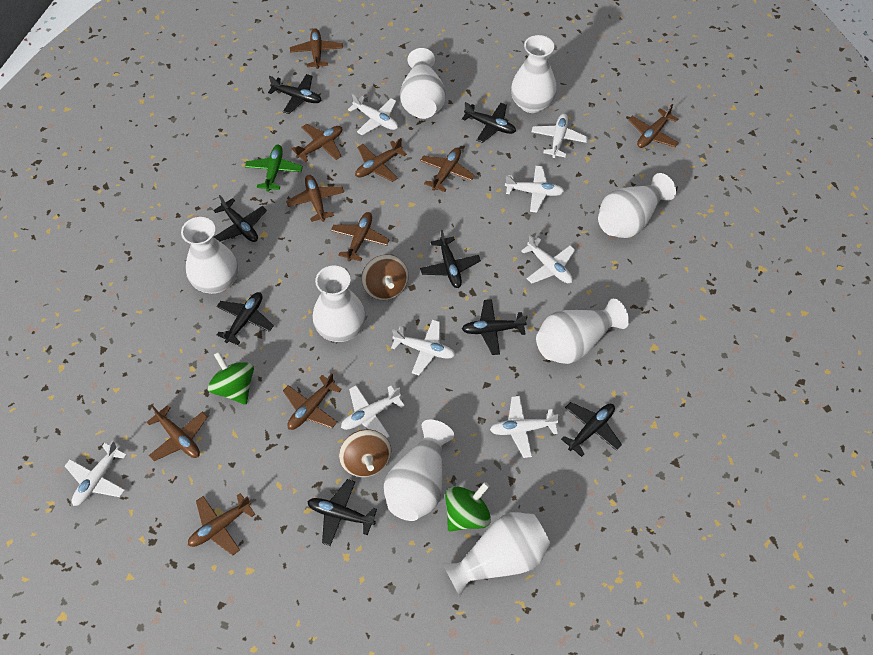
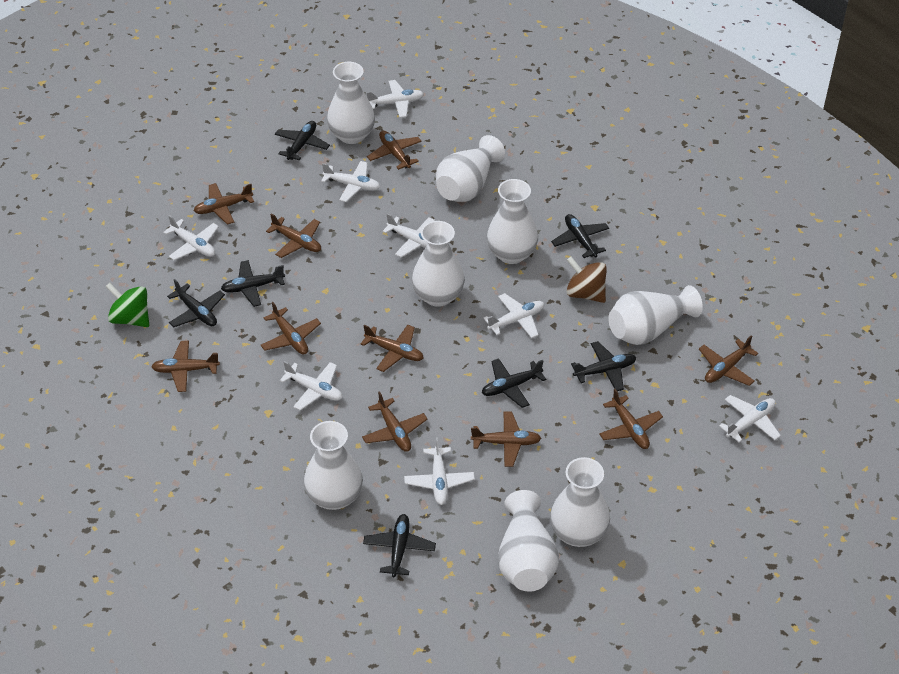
black plane: [213,195,267,242] [216,292,274,345] [268,74,322,114] [307,479,377,546] [420,230,481,288] [462,102,516,143] [462,299,527,355] [561,402,622,457] = 8 -> [167,279,225,327] [221,260,285,307] [275,121,330,160] [363,514,436,577] [482,358,546,408] [551,214,609,258] [571,341,637,391] = 7
brown spinning top: [339,429,391,477] [362,255,409,300] = 2 -> [566,257,607,303] = 1
green plane: [245,145,303,192] = 1 -> none = 0
green spinning top: [208,352,254,405] [445,482,491,531] = 2 -> [105,282,149,327] = 1

